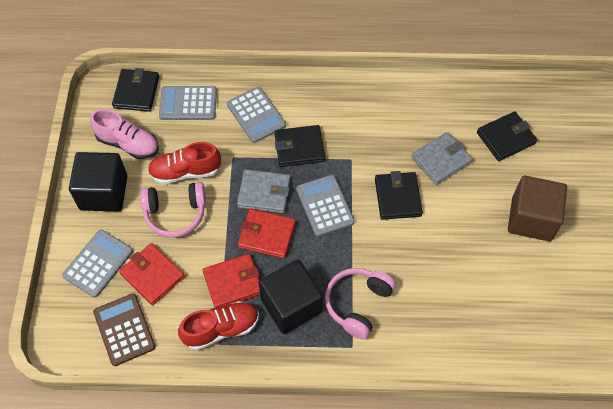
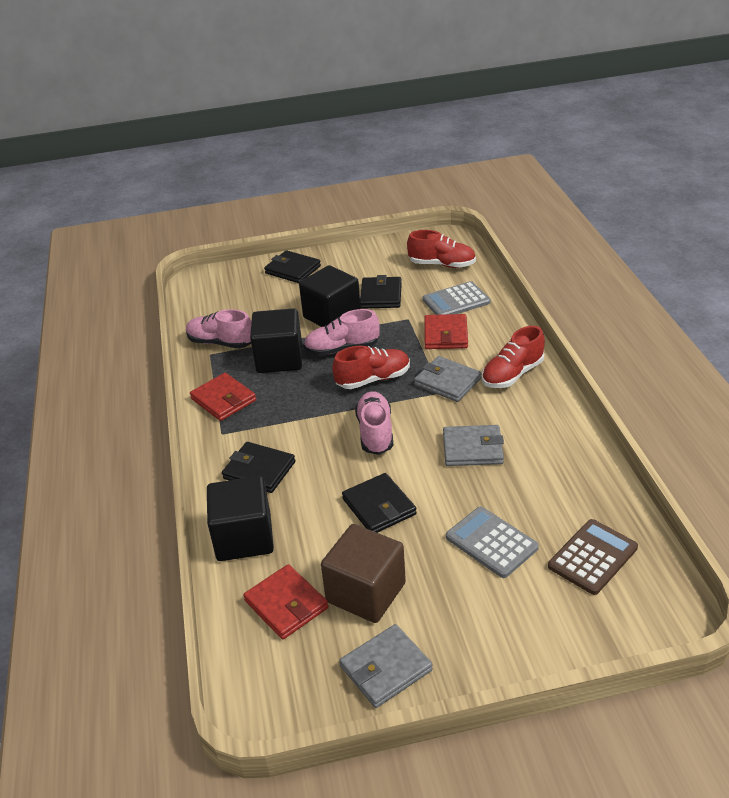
black cube: [69,152,127,211] [259,259,323,334] = 2 -> [207,476,274,561] [250,308,302,373] [299,265,361,327] = 3
grey calculator: [62,230,133,298] [159,86,217,120] [227,87,286,143] [296,175,355,237] = 4 -> [423,281,491,315] [446,507,539,578] = 2
grey wallet: [237,169,290,213] [411,132,473,185] = 2 -> [339,624,433,708] [414,356,482,402] [443,425,504,466] = 3
pink headphones: [140,182,206,238] [325,268,396,339] = 2 -> none = 0
pink shoe: [90,109,159,159] = 1 -> [186,309,251,349] [303,309,380,356] [355,391,393,455] = 3
red shoe: [148,142,221,184] [178,301,259,350] = 2 -> [332,346,410,389] [407,230,476,268] [482,326,545,388] = 3

